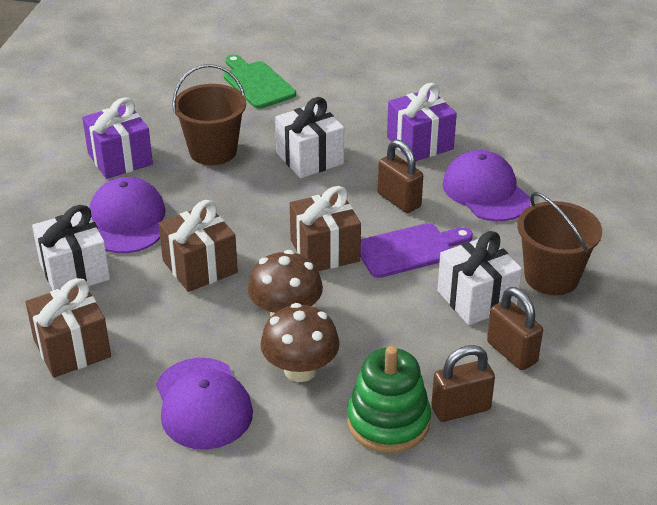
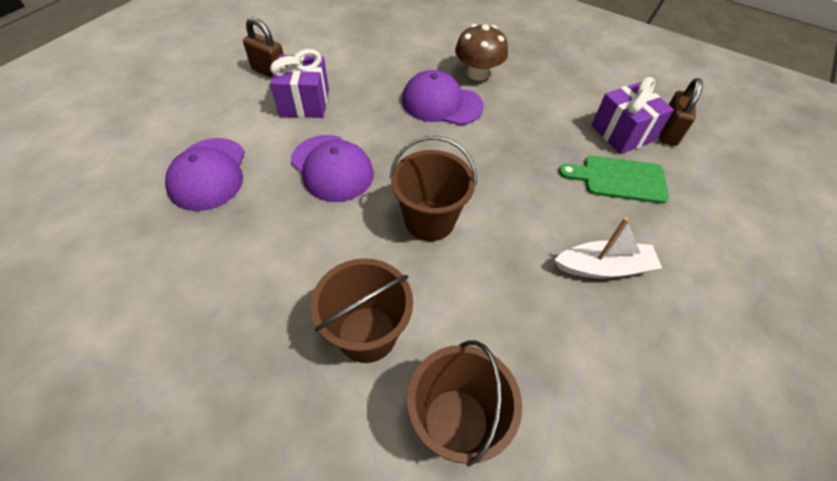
brown bucket: [172,64,246,165] [517,192,602,295] = 2 -> [311,258,413,363] [390,136,477,241] [407,340,522,467] = 3
brown gift: [26,278,111,378] [159,200,238,292] [290,186,361,271] = 3 -> none = 0
brown mushroom: [248,250,323,316] [260,303,340,382] = 2 -> [455,24,508,81] = 1
brown padlock: [378,139,423,213] [431,345,495,422] [487,287,543,370] = 3 -> [243,17,284,78] [660,78,703,146] = 2
green stacking toy: [347,346,431,453] = 1 -> none = 0
purple cutting board: [360,223,473,278] = 1 -> none = 0
white boat: none = 0 -> [555,217,662,279] = 1
white gift: [32,205,110,290] [275,97,344,178] [437,231,522,325] = 3 -> none = 0

